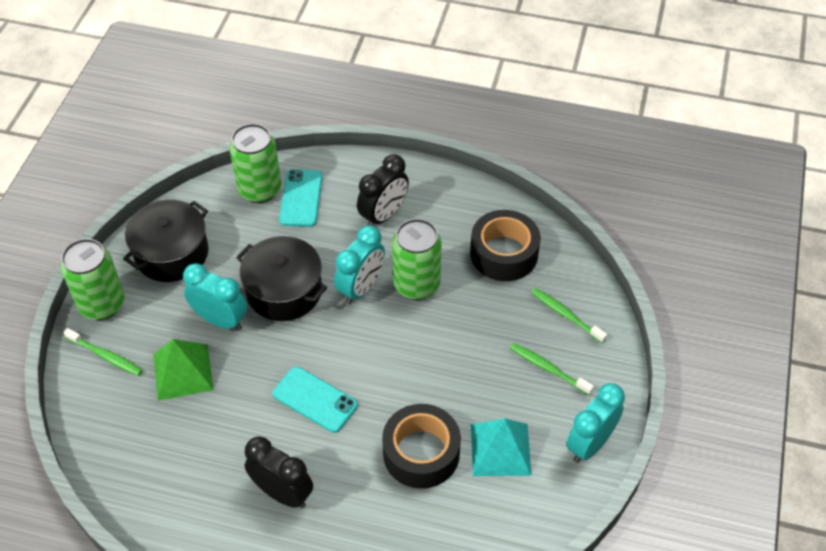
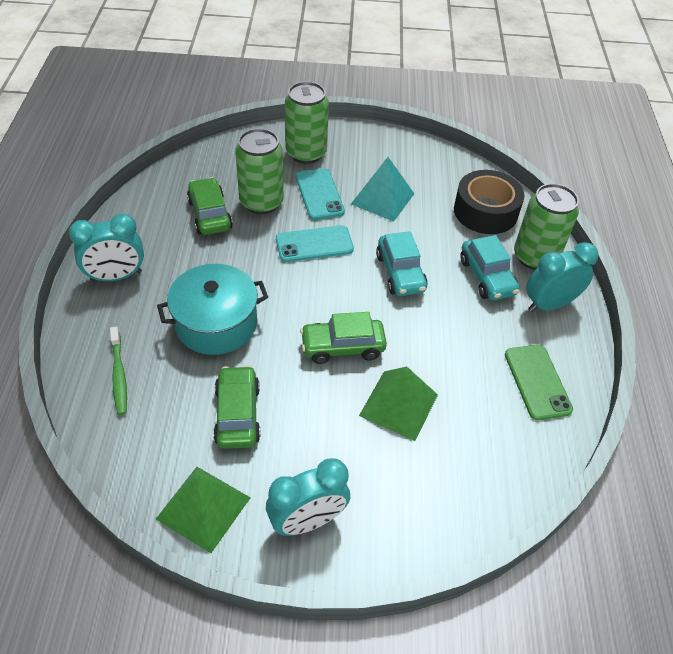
black clock: [245,437,313,508] [357,154,409,226] = 2 -> none = 0
black pot: [123,200,209,282] [236,236,327,321] = 2 -> none = 0
black tape: [382,404,461,489] [470,210,541,281] = 2 -> [454,170,524,234] = 1
green car: none = 0 -> [187,177,233,235] [213,365,261,449] [300,312,387,364] = 3
green phone: none = 0 -> [505,344,573,420] = 1
green pyramid: [153,339,214,401] = 1 -> [156,467,251,553] [359,367,438,441] = 2
green toothbrush: [63,328,143,376] [510,343,594,395] [531,288,607,343] = 3 -> [110,326,127,415] = 1
turquoise car: none = 0 -> [376,231,428,296] [460,235,520,300] = 2
turquoise pot: none = 0 -> [157,264,268,355] = 1

